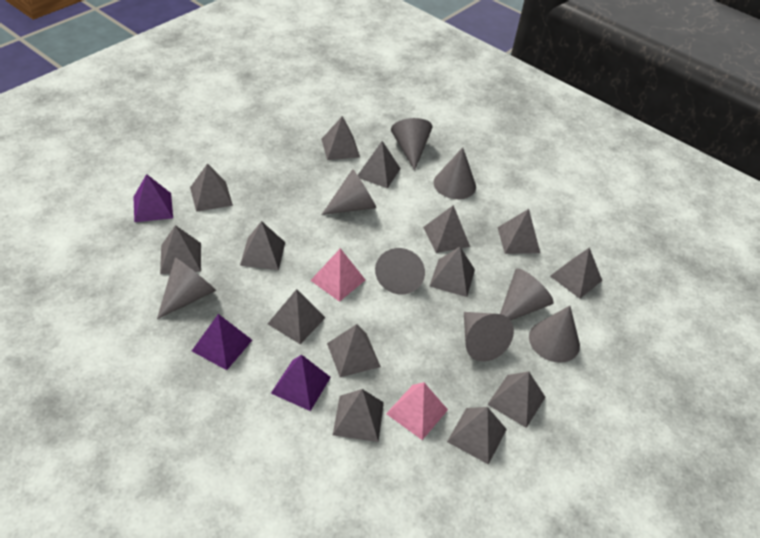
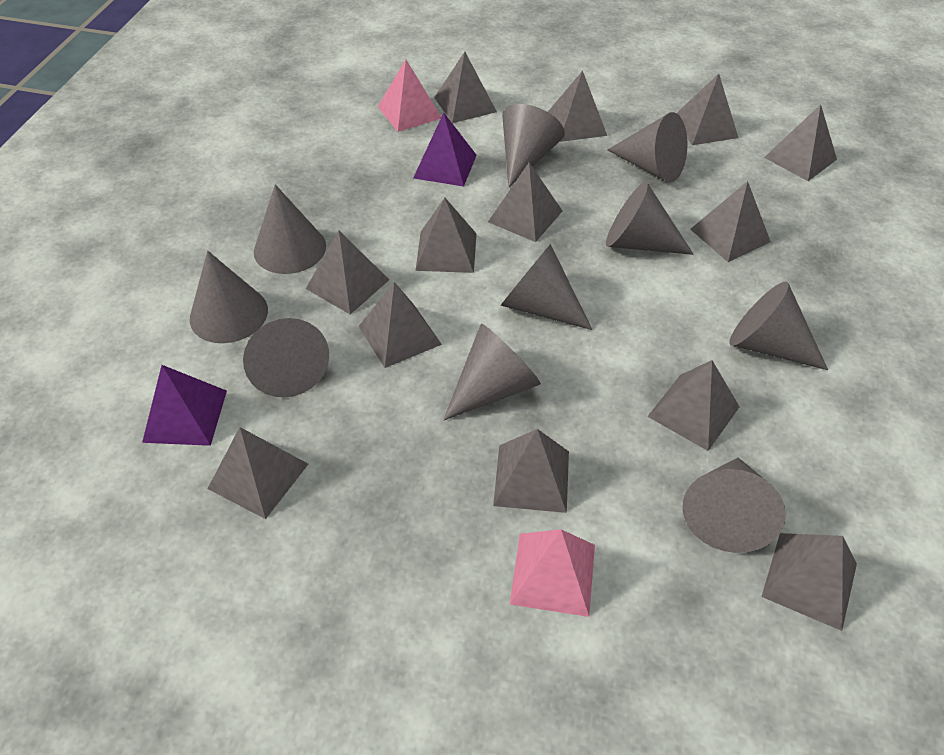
grey cone: [157,257,216,319] [321,169,376,215] [375,248,425,294] [391,118,432,171] [434,147,476,199] [464,312,514,362] [500,268,554,321] [529,306,580,363] = 8 -> [190,251,268,343] [243,318,329,398] [254,184,326,274] [443,324,541,420] [500,244,592,330] [502,104,565,187] [606,182,694,255] [608,112,687,183] [682,458,786,553] [729,282,828,370] = 10
grey pyramid: [160,225,201,274] [190,163,233,212] [240,221,285,270] [268,289,325,344] [321,116,360,160] [327,324,381,377] [333,389,384,442] [358,141,401,189] [423,205,470,253] [429,247,475,297] [447,407,507,465] [487,371,545,428] [497,209,540,254] [550,247,602,299] = 14 -> [208,427,308,519] [306,231,389,314] [359,282,442,368] [416,198,477,273] [434,52,497,123] [488,163,562,242] [493,429,569,513] [548,71,607,142] [647,360,740,451] [677,74,738,145] [690,181,771,262] [761,533,857,631] [764,104,837,181] = 13
purple pyramid: [133,174,173,222] [192,314,252,370] [271,354,331,411] = 3 -> [142,365,227,446] [413,112,477,186] = 2

